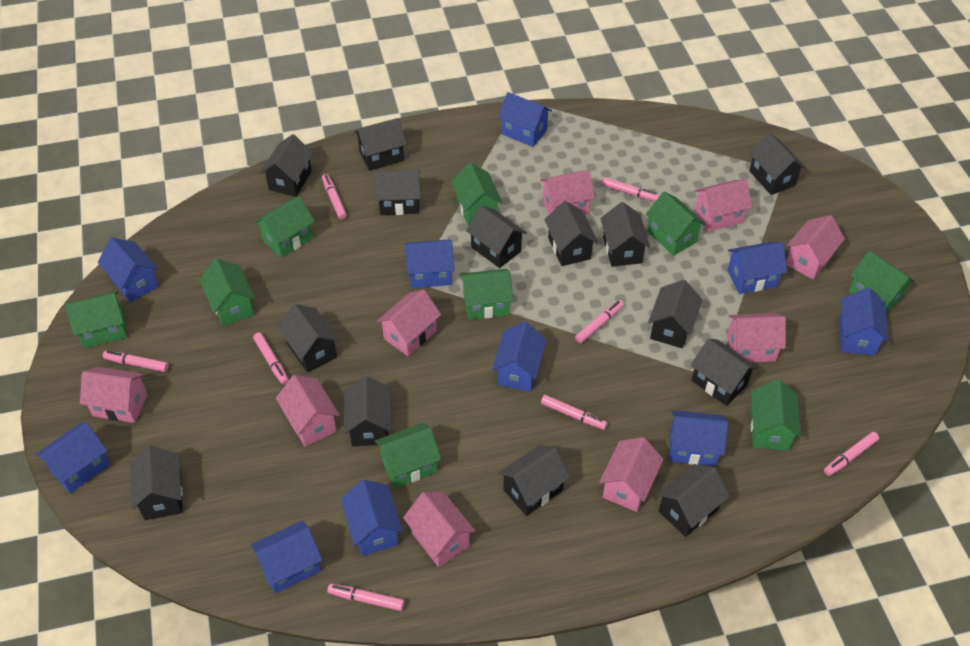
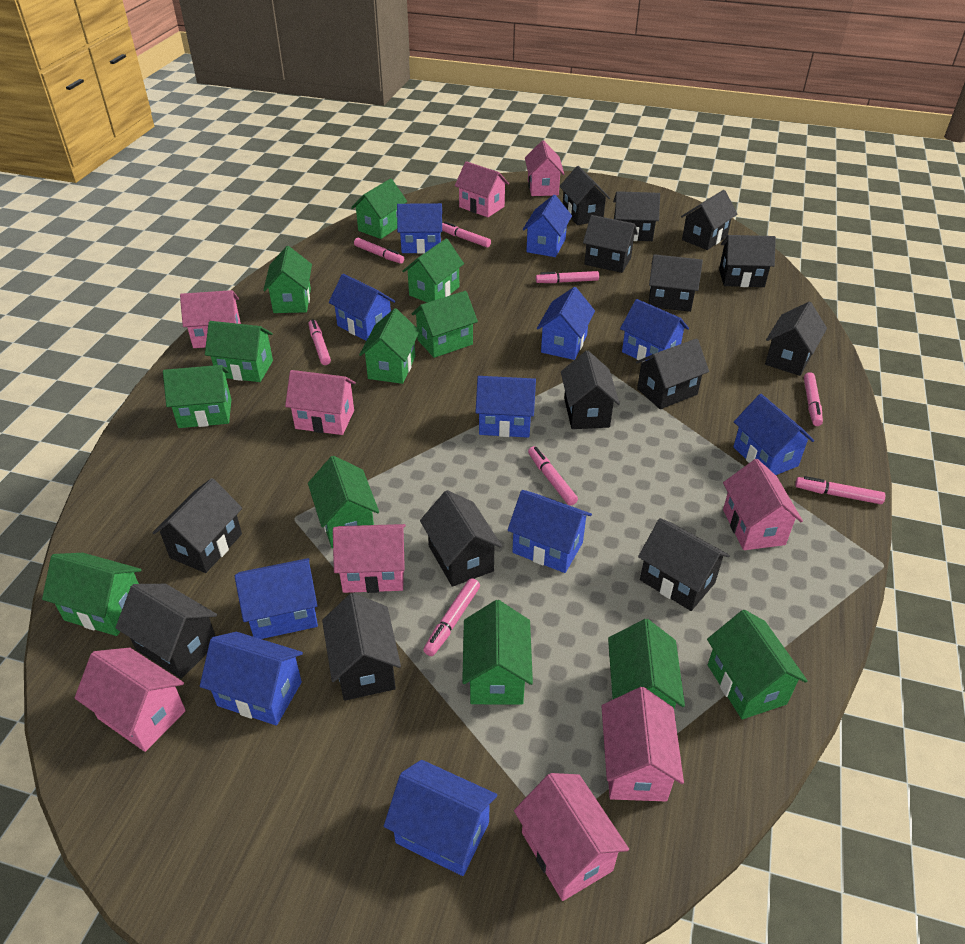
blue house: [36,422,110,494] [98,238,159,302] [251,520,322,594] [341,480,403,556] [405,239,455,288] [492,322,547,392] [498,92,552,147] [670,410,728,466] [727,242,787,294] [839,288,889,356] = 10 -> [200,632,303,726] [235,558,318,639] [329,274,395,341] [384,760,497,876] [397,203,443,254] [475,376,536,438] [507,490,592,573] [523,195,572,257] [537,287,595,360] [620,299,689,362] [733,394,814,475] = 11
green house: [65,291,127,348] [199,259,255,326] [254,196,315,258] [375,423,441,488] [451,163,502,226] [460,269,513,320] [646,191,706,256] [751,379,801,450] [848,251,915,313] = 9 -> [42,553,142,636] [163,365,231,428] [205,321,273,382] [263,246,312,313] [308,456,379,548] [351,178,407,239] [359,308,420,384] [402,239,464,303] [411,291,478,358] [462,600,533,705] [608,619,685,709] [707,610,808,719] = 12

